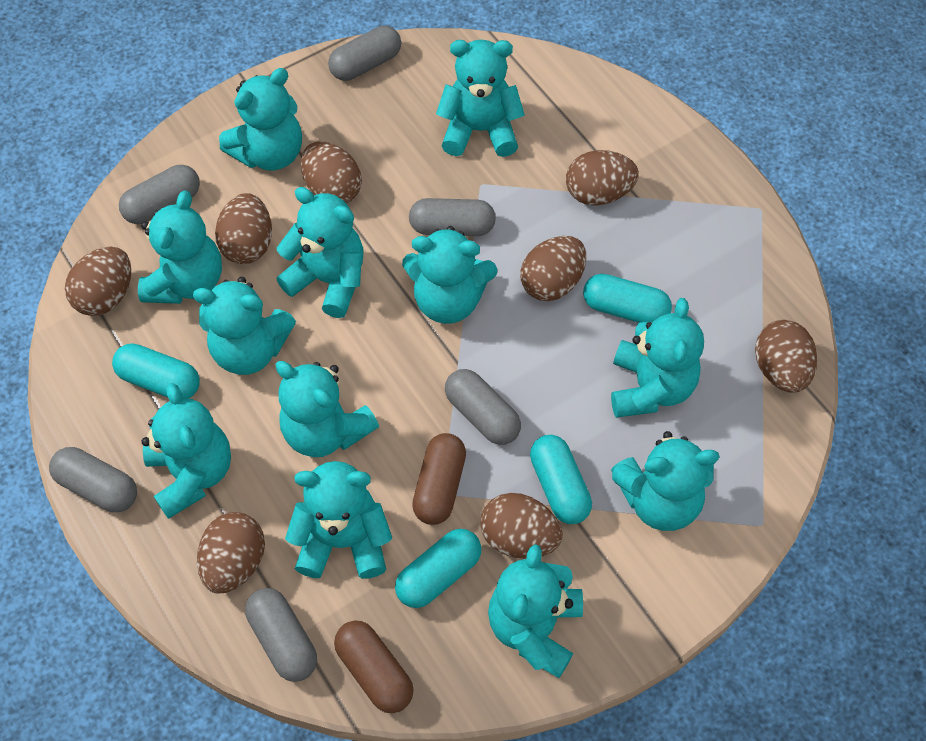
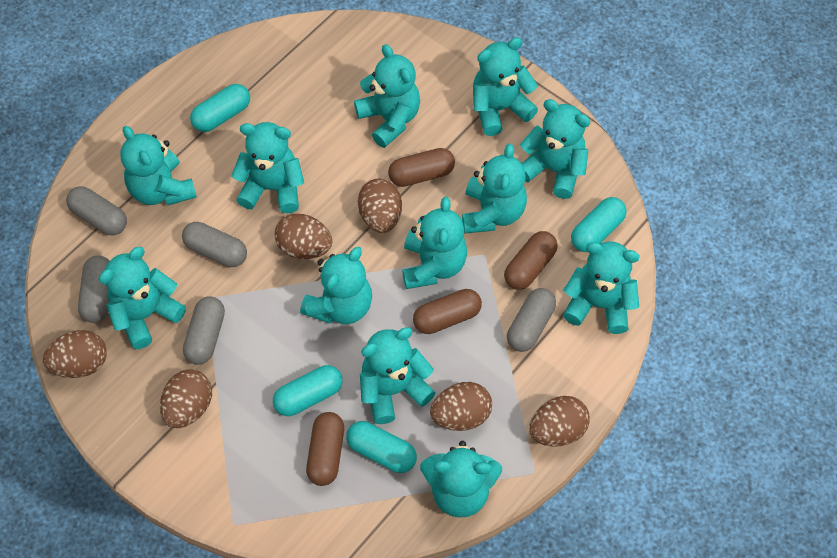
brown capsule: [334,621,413,713] [412,433,466,525] = 2 -> [306,412,344,486] [388,148,455,187] [413,289,482,334] [504,231,558,290] = 4
brown egg: [65,247,131,316] [197,512,265,594] [215,193,272,264] [301,142,362,204] [480,493,563,559] [520,236,586,301] [566,150,639,206] [755,320,817,393] = 8 -> [43,330,107,378] [160,369,212,428] [275,214,332,259] [358,179,402,233] [430,382,492,431] [529,396,590,447] = 6
grey capsule: [49,447,137,512] [119,165,200,224] [245,588,317,682] [328,26,401,81] [409,198,496,236] [445,369,521,445] = 6 -> [66,186,127,235] [78,255,109,323] [182,222,247,267] [183,297,225,365] [507,288,556,352] = 5

